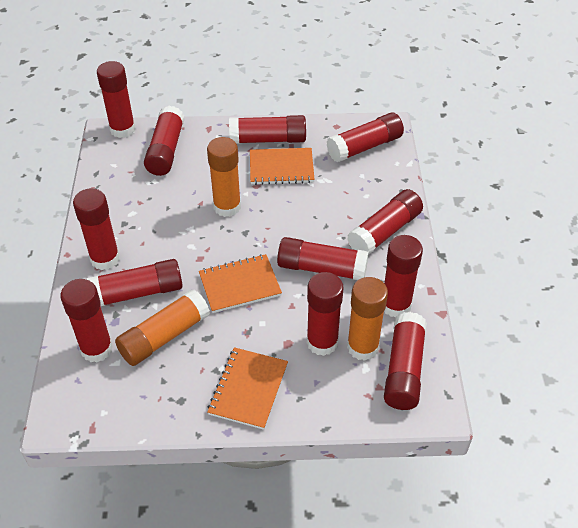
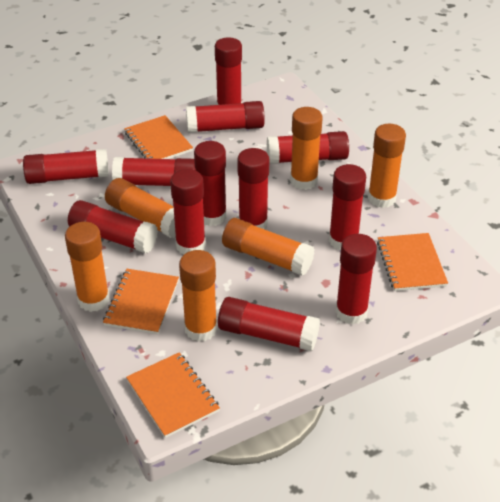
orange glue stick: [115,289,210,366] [207,137,241,217] [347,277,388,361] = 3 -> [65,222,110,312] [105,178,176,238] [179,250,217,342] [222,218,315,275] [290,107,323,190] [368,124,406,208] = 6
orange notebook: [199,254,282,313] [207,347,288,430] [250,148,315,185] = 3 -> [103,269,179,334] [124,115,193,159] [126,352,220,438] [377,233,448,291] = 4

